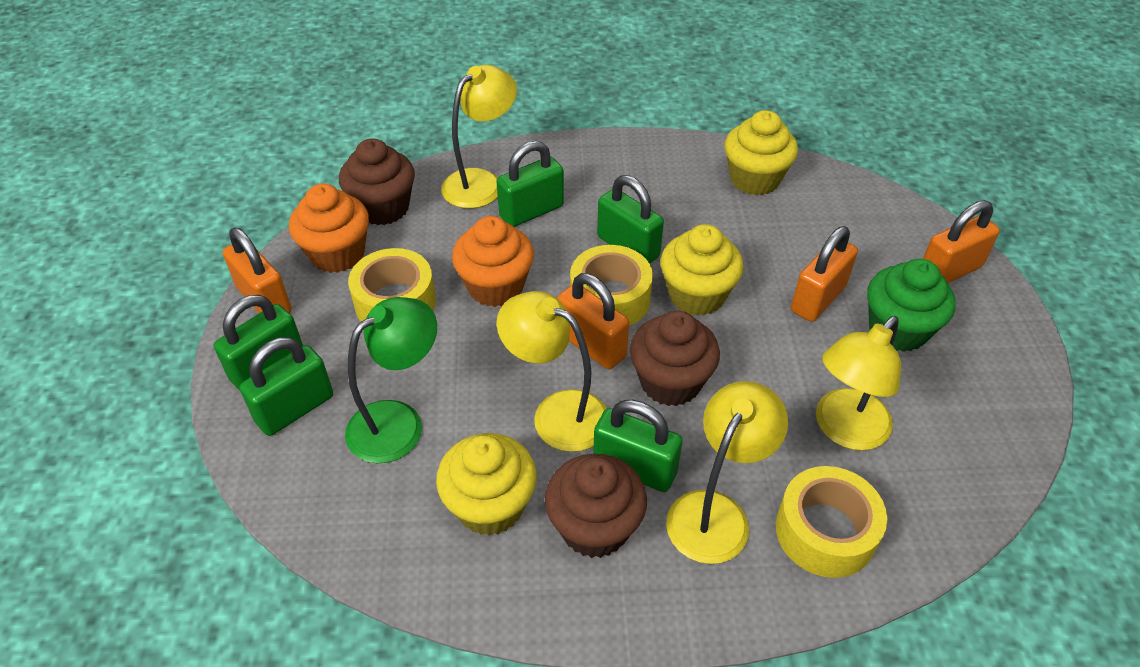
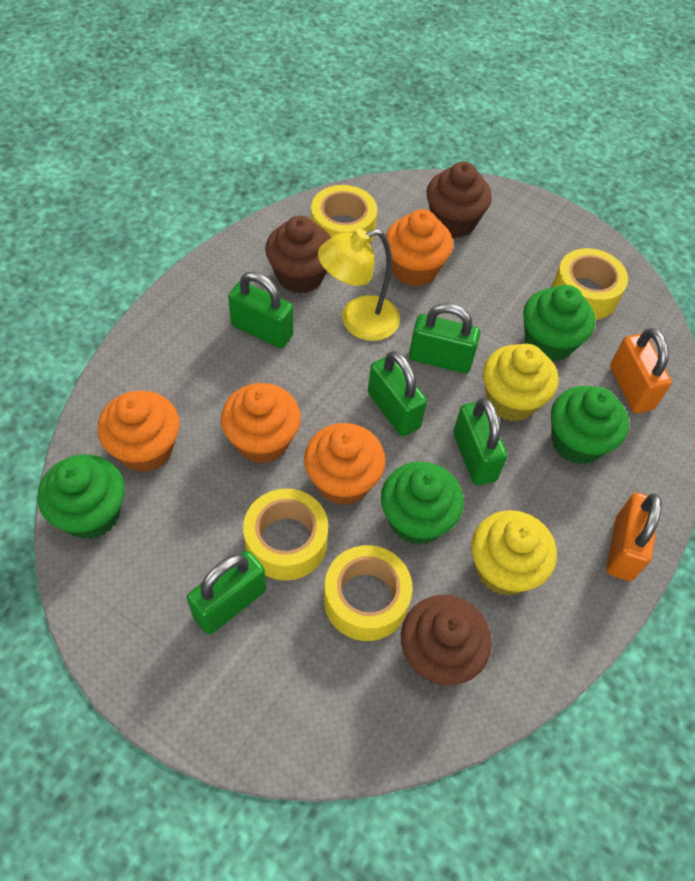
green cupcake: [867,259,956,352] = 1 -> [37,454,125,539] [381,462,464,545] [523,285,595,362] [551,386,629,464] = 4
green lamp: [345,297,437,463] = 1 -> none = 0
orange cupcake: [289,184,369,273] [452,216,534,307] = 2 -> [97,391,180,472] [221,383,301,463] [304,423,386,505] [386,209,453,287] = 4
orange padlock: [223,228,292,313] [557,273,629,369] [791,226,858,322] [923,200,1000,283] = 4 -> [606,493,662,581] [610,328,672,413] = 2
yellow cupcake: [436,433,537,536] [661,224,744,316] [725,110,798,195] = 3 -> [471,510,557,596] [483,344,558,422] = 2
yellow lamp: [441,65,517,209] [497,291,607,452] [666,381,788,564] [816,316,901,450] = 4 -> [318,229,400,341] = 1
yellow tape: [348,248,436,322] [570,245,653,326] [776,466,887,578] = 3 -> [243,489,328,581] [311,185,377,244] [324,545,413,641] [552,248,628,320] = 4

